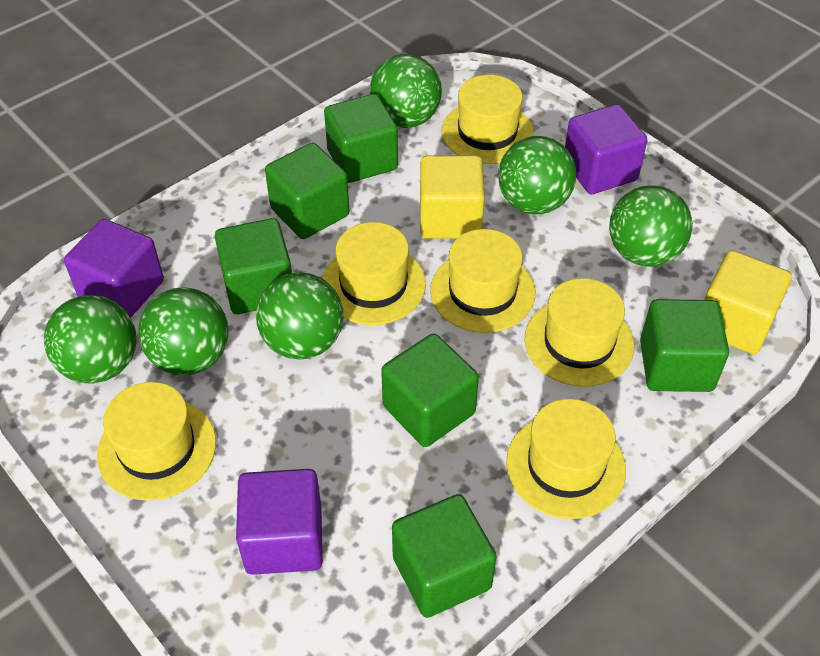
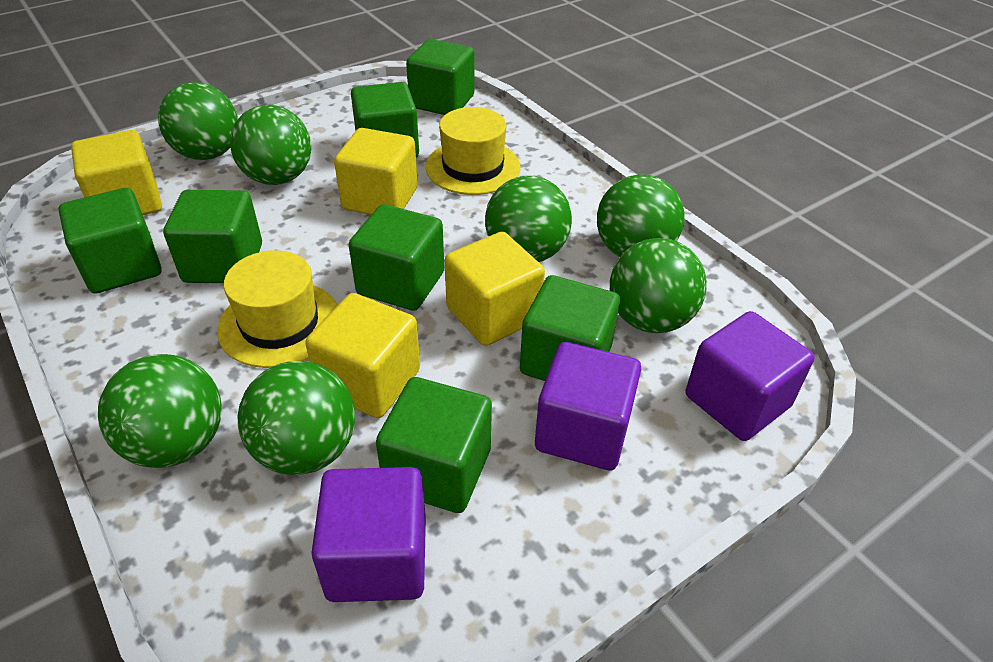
green ball: [44,295,137,384] [138,287,229,375] [256,272,343,359] [370,54,442,128] [498,136,577,214] [609,185,693,267] = 6 -> [98,354,222,468] [158,82,238,160] [230,105,311,185] [238,361,355,475] [485,176,572,262] [597,175,684,257] [610,238,707,333] = 7
green cube: [215,218,292,314] [265,143,349,239] [324,94,398,183] [381,334,479,447] [392,494,496,618] [640,299,729,392] = 6 -> [58,188,162,294] [163,190,262,283] [349,204,444,311] [351,82,419,157] [376,377,492,513] [406,39,474,115] [520,275,620,381] = 7
yellow cube: [420,155,485,239] [704,250,792,354] = 2 -> [71,130,162,215] [305,293,420,418] [334,128,418,215] [445,232,545,346] = 4
yellow hat: [97,382,216,501] [322,222,426,325] [430,229,535,333] [441,75,534,164] [506,399,626,519] [525,278,634,387] = 6 -> [217,250,338,368] [425,107,521,195] = 2

